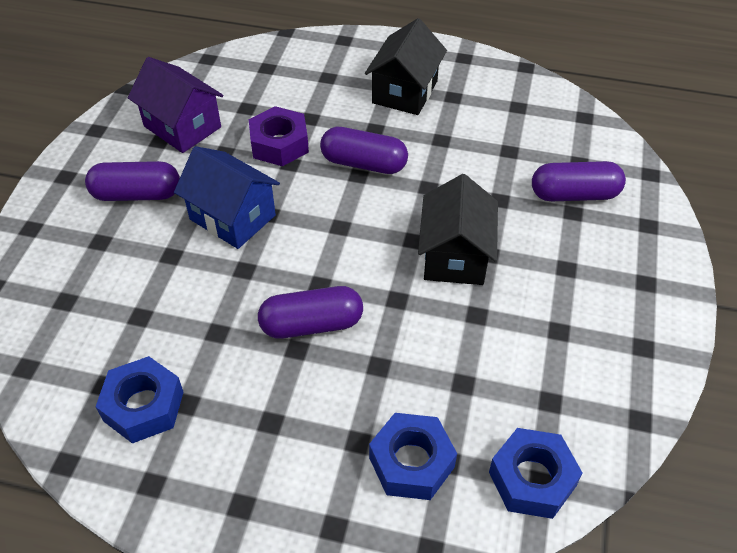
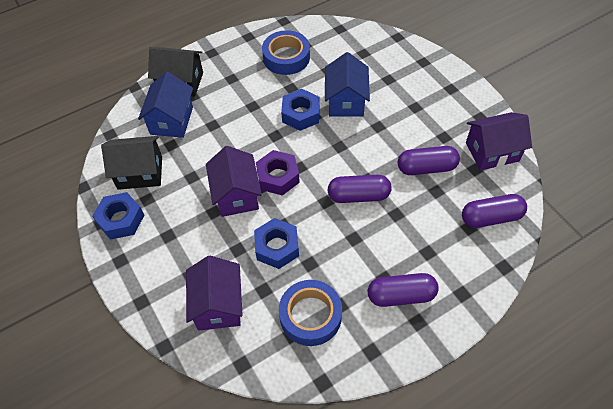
blue house: [174,146,280,249] = 1 -> [138,72,193,138] [325,52,370,117] = 2
blue tape: none = 0 -> [262,30,310,75] [279,280,342,346] = 2
purple house: [128,57,223,153] = 1 -> [186,256,243,331] [206,146,262,217] [466,112,532,171] = 3

